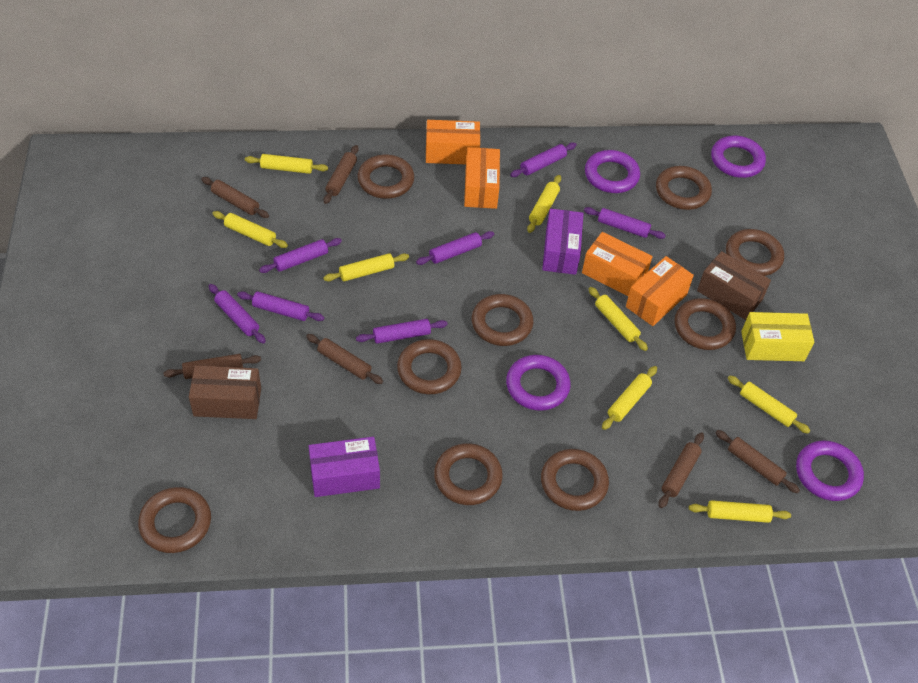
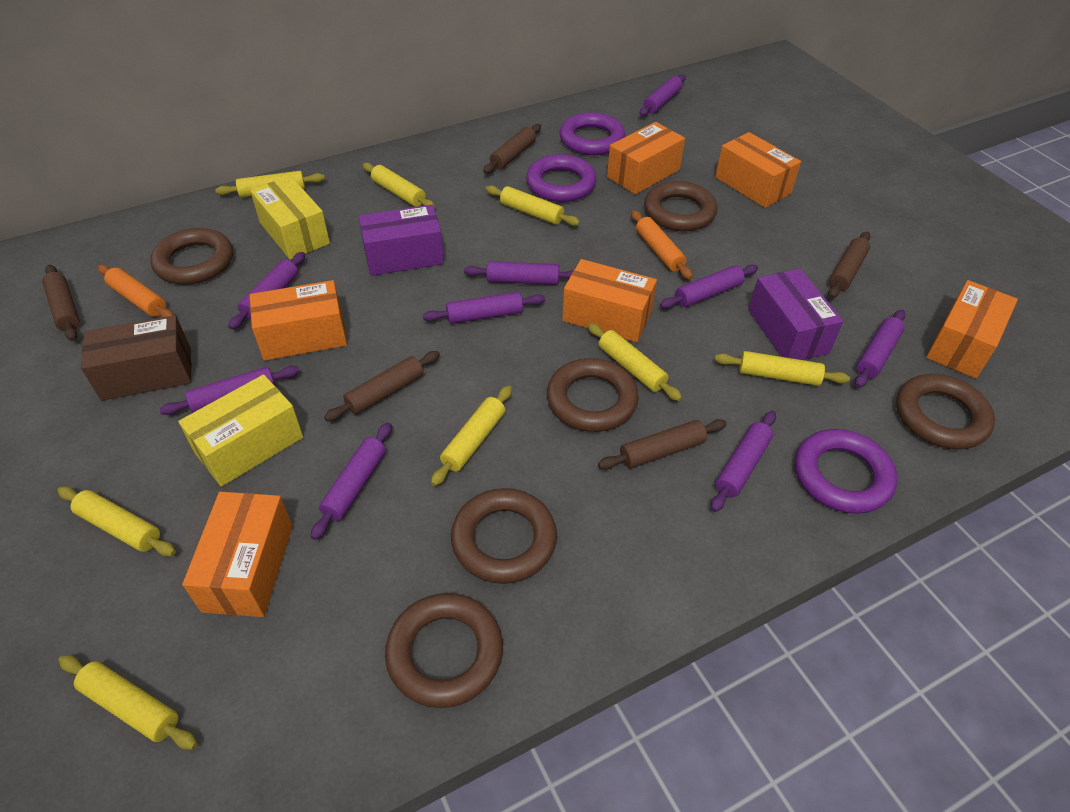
brown box: [189,366,261,419] [697,251,771,320] = 2 -> [81,315,192,401] = 1
brown ring: [138,487,211,553] [358,155,414,199] [397,339,462,394] [434,443,503,505] [472,294,533,346] [541,449,609,511] [656,166,712,210] [675,298,736,350] [726,229,784,276] = 9 -> [150,228,233,285] [385,593,503,708] [451,488,557,584] [547,358,639,432] [644,181,717,231] [896,374,995,450] = 6
brown rolling pin: [164,354,261,379] [201,177,269,218] [306,334,383,384] [324,145,358,204] [659,432,704,508] [716,430,800,493] = 6 -> [42,265,80,341] [324,351,440,422] [483,124,541,174] [598,419,727,470] [828,232,870,299] = 5
orange box: [426,120,480,164] [464,147,500,209] [582,232,653,296] [626,256,694,326] = 4 -> [182,492,293,617] [250,280,347,361] [562,259,657,342] [607,122,685,194] [715,132,801,208] [926,280,1018,379] = 6
orange rolling pin: none = 0 -> [98,264,173,317] [631,210,693,280] = 2
purple ring: [506,355,571,411] [585,150,640,193] [711,136,766,178] [796,440,864,501] = 4 -> [526,154,597,202] [559,112,625,155] [795,429,897,514] = 3
purple rolling pin: [209,284,266,343] [237,291,324,321] [259,238,342,273] [356,319,448,344] [416,231,494,265] [510,143,577,177] [584,207,666,239] = 7 -> [159,366,300,415] [228,252,305,329] [311,422,392,540] [423,292,545,324] [464,261,574,285] [640,74,686,116] [660,264,758,309] [711,411,776,512] [855,309,905,388] = 9
yellow box: [741,312,814,361] = 1 -> [178,374,303,487] [250,176,330,260] = 2

